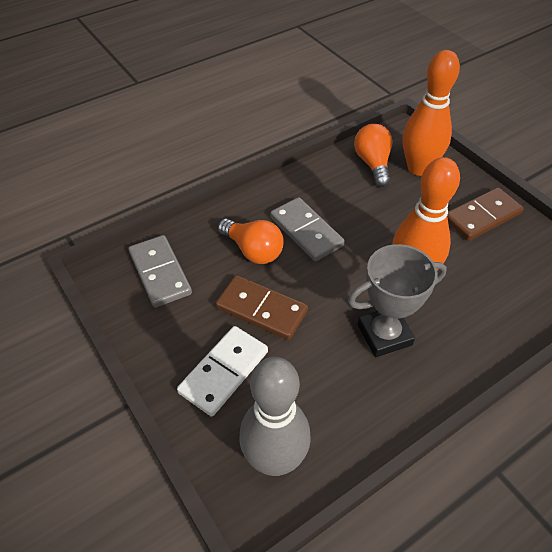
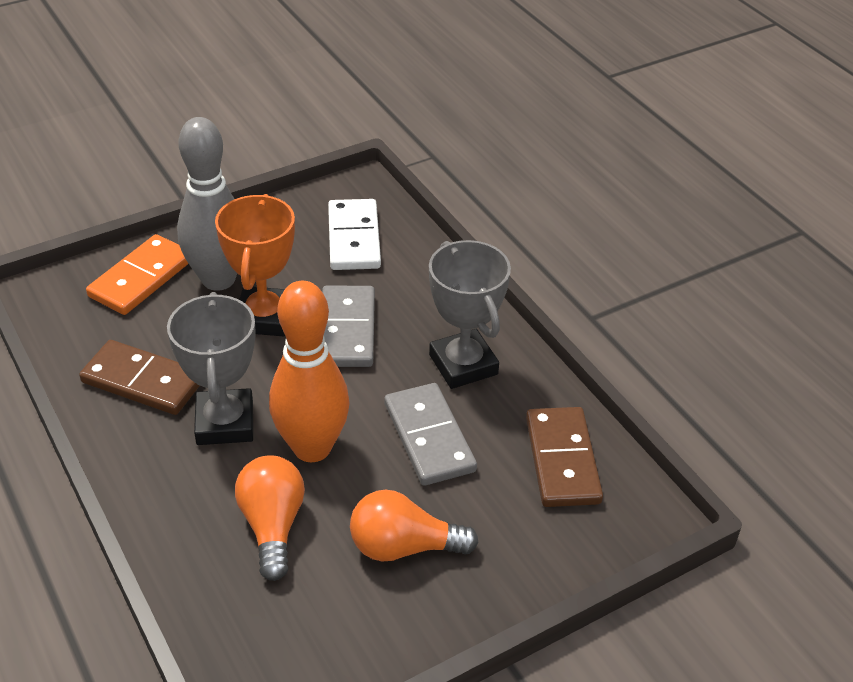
grey trophy: [348,244,447,357] = 1 -> [167,292,256,445] [429,240,511,389] = 2
orange bowling pin: [392,157,460,270] [403,50,460,176] = 2 -> [269,281,350,462] = 1
orange domino: none = 0 -> [86,234,188,315] = 1
orange trophy: none = 0 -> [215,194,295,336] = 1

